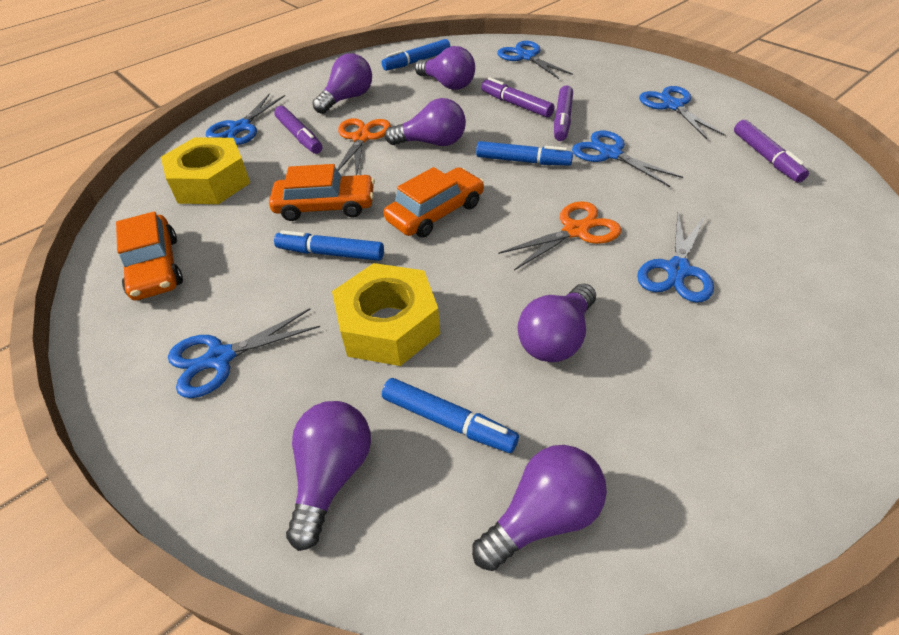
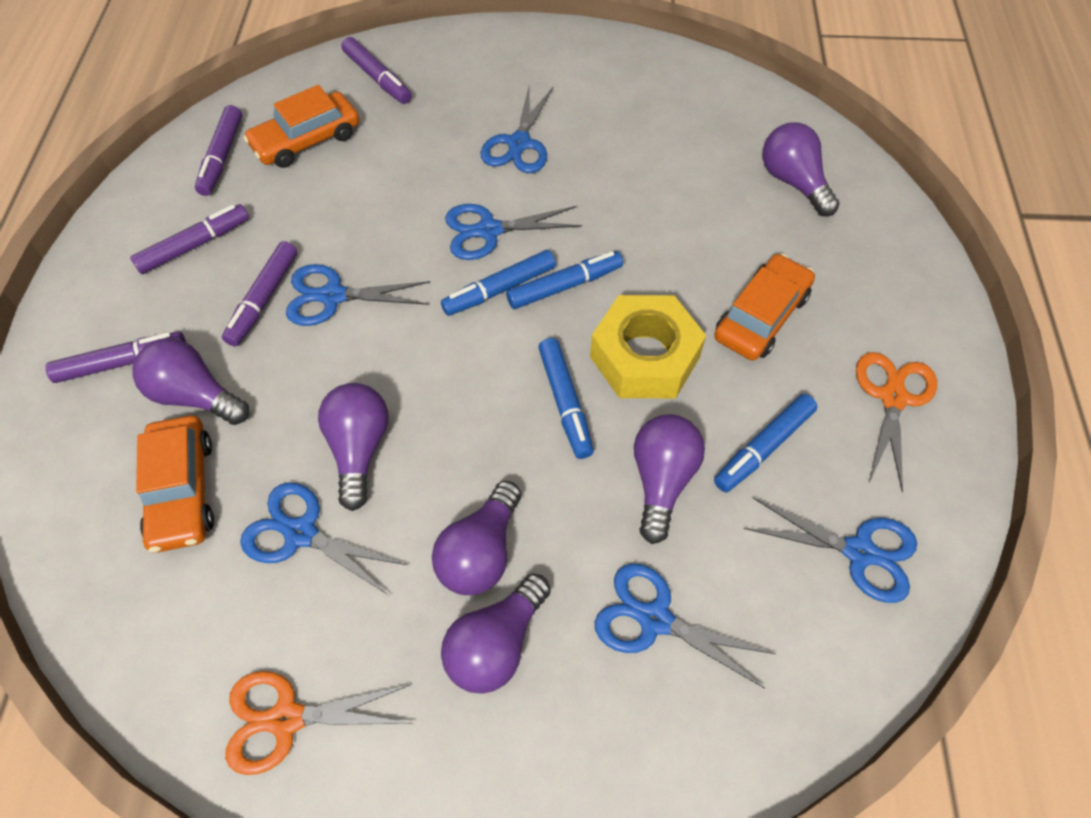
purple marker: [274,106,322,154] [481,77,555,118] [554,86,573,141] [734,120,809,182] = 4 -> [45,332,186,383] [130,204,249,274] [195,105,242,196] [222,241,297,346] [341,37,412,104] = 5
yellow nut: [161,137,250,204] [332,263,440,366] = 2 -> [590,295,706,398] = 1

